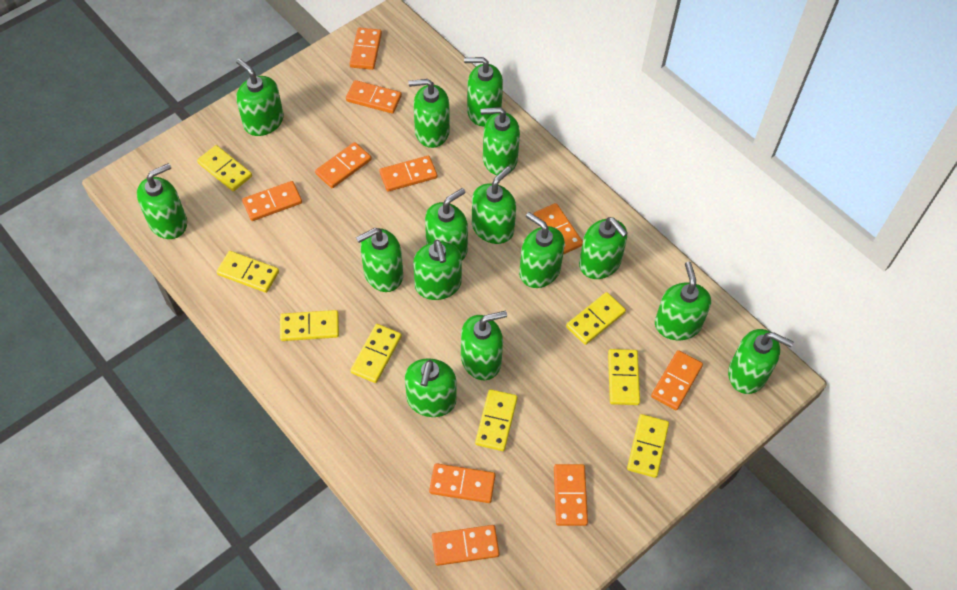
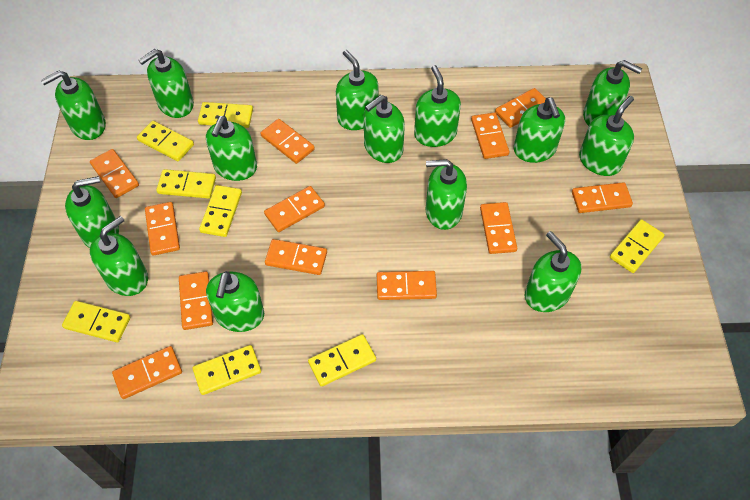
green soap dispenser: [137,163,187,239] [236,59,284,136] [356,228,403,292] [405,358,456,417] [408,79,450,148] [413,240,462,300] [425,188,468,260] [461,311,507,380] [464,57,503,126] [472,166,516,244] [480,107,520,175] [519,212,565,288] [579,217,628,279] [655,261,711,340] [728,329,793,394] = 15 -> [41,71,106,140] [65,176,119,248] [90,216,148,296] [139,49,194,118] [206,116,257,181] [206,271,264,332] [336,50,379,130] [364,95,405,163] [414,65,461,147] [426,159,467,230] [514,97,565,163] [525,231,581,312] [579,96,634,176] [583,60,642,126] = 14
orange domino: [242,181,302,221] [315,142,372,188] [346,80,402,114] [349,28,382,70] [379,156,437,192] [429,463,495,503] [432,525,500,566] [534,203,583,255] [554,464,588,526] [651,350,703,410] = 10 -> [90,149,139,198] [112,346,182,399] [145,202,180,256] [179,271,213,330] [261,119,315,164] [264,186,325,232] [265,239,327,275] [377,271,437,300] [471,113,509,159] [480,202,517,254] [495,88,546,128] [572,182,633,213] = 12

